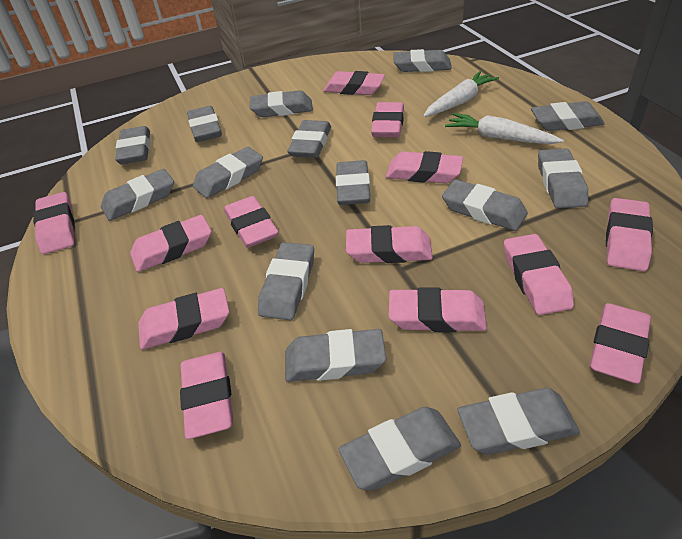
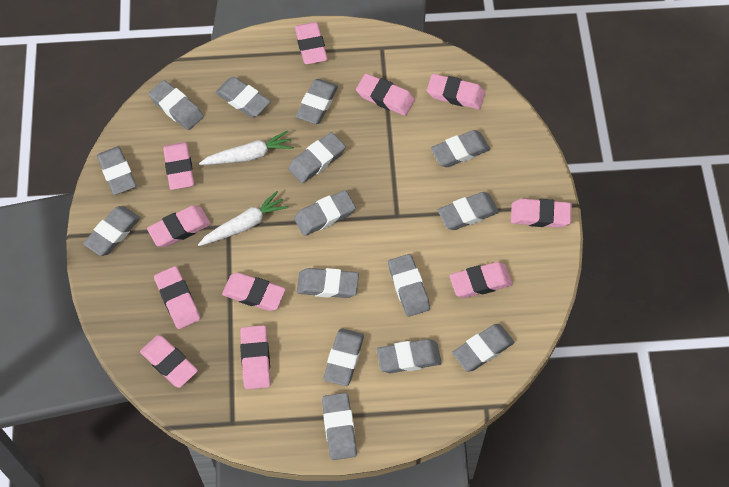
pink eraser: [33,192,75,254] [130,215,212,272] [138,288,229,350] [180,352,234,439] [224,196,279,248] [323,71,385,95] [346,225,433,263] [371,102,404,137] [386,151,463,184] [389,287,487,332] [504,234,574,315] [589,303,651,384] [606,198,653,271] = 13 -> [140,335,198,388] [147,206,211,247] [154,266,200,329] [163,142,194,190] [222,273,286,311] [240,325,271,389] [295,22,328,64] [356,74,415,116] [427,74,485,109] [449,262,513,298] [511,199,572,228] = 11

